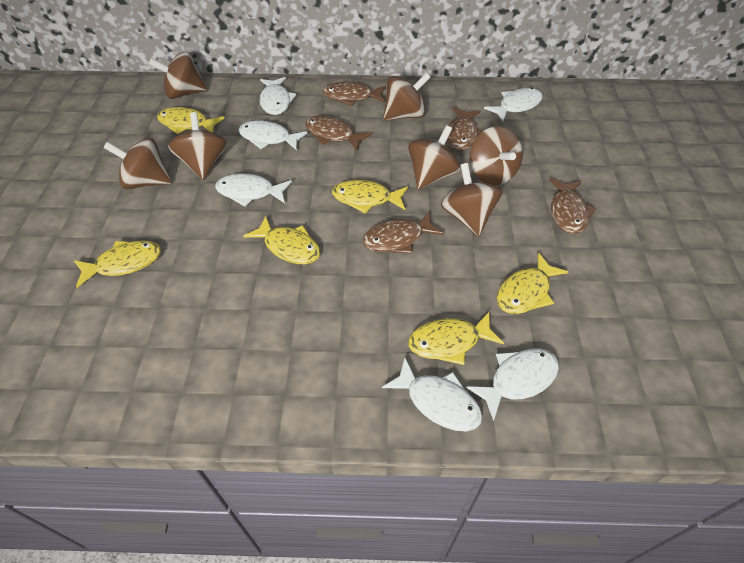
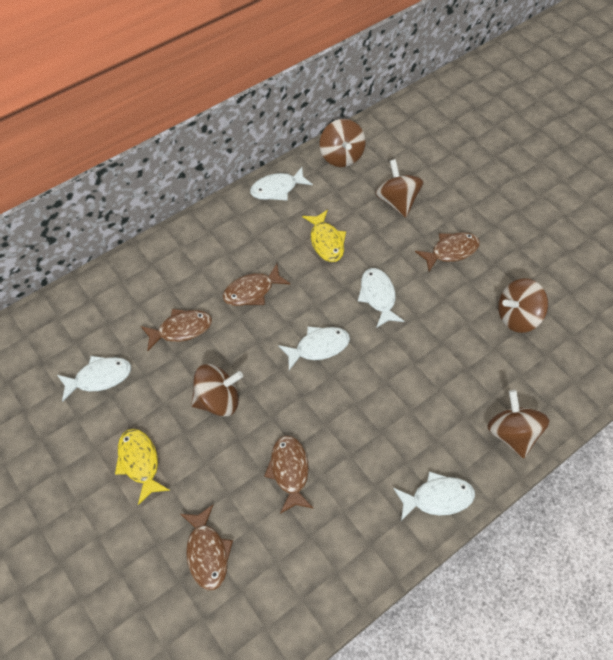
brown spinning top: [104,138,172,189] [149,52,207,99] [168,112,227,180] [383,73,431,120] [408,125,460,189] [441,163,502,236] [470,126,523,185] = 7 -> [191,364,243,417] [320,119,365,167] [375,159,423,218] [487,390,549,458] [498,278,548,333] = 5
white fish: [215,174,292,207] [238,121,308,151] [259,77,297,115] [382,358,482,431] [466,349,559,421] [484,88,543,121] = 6 -> [57,356,131,402] [250,167,313,201] [278,326,350,370] [358,268,404,328] [393,471,475,521] = 5
yellow fish: [74,240,161,288] [157,107,225,134] [243,216,320,264] [332,180,408,214] [408,312,504,365] [497,253,568,314] = 6 -> [115,429,170,505] [302,210,346,262] = 2

